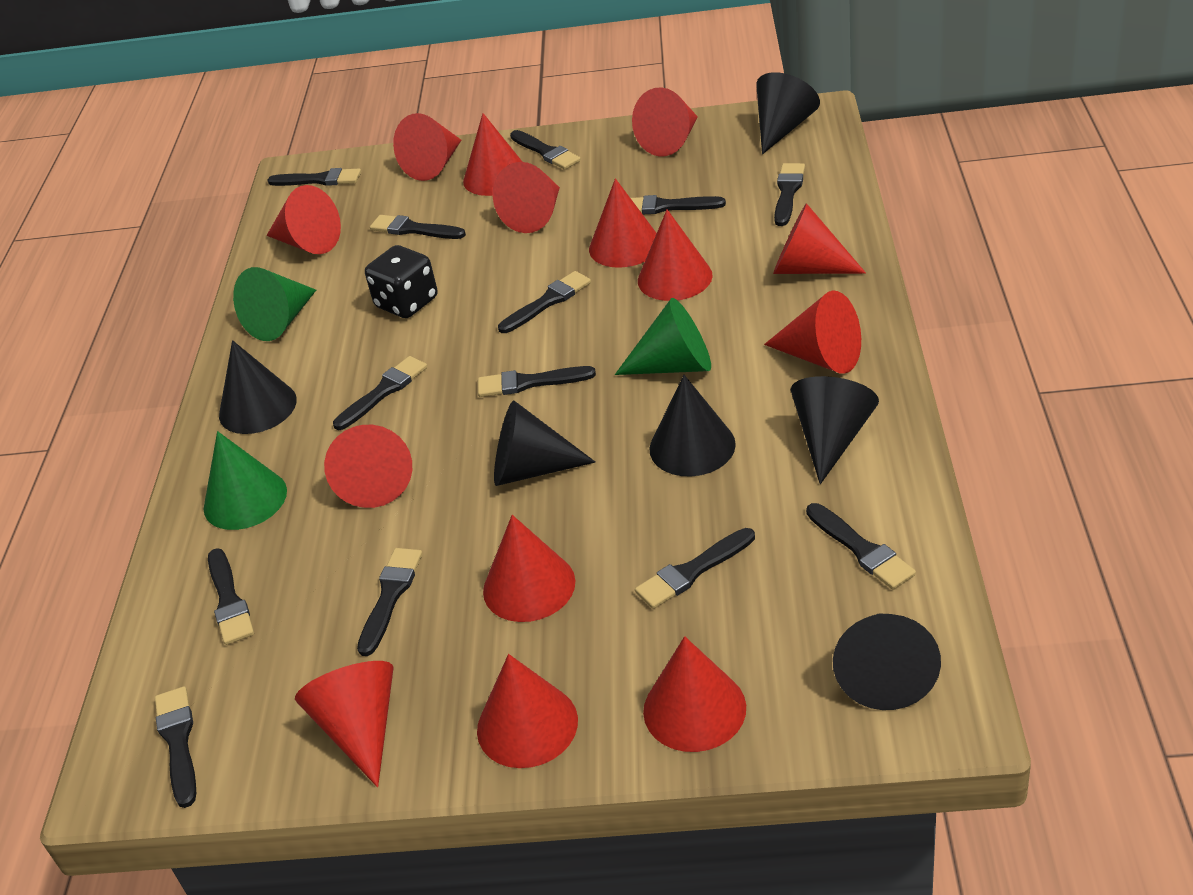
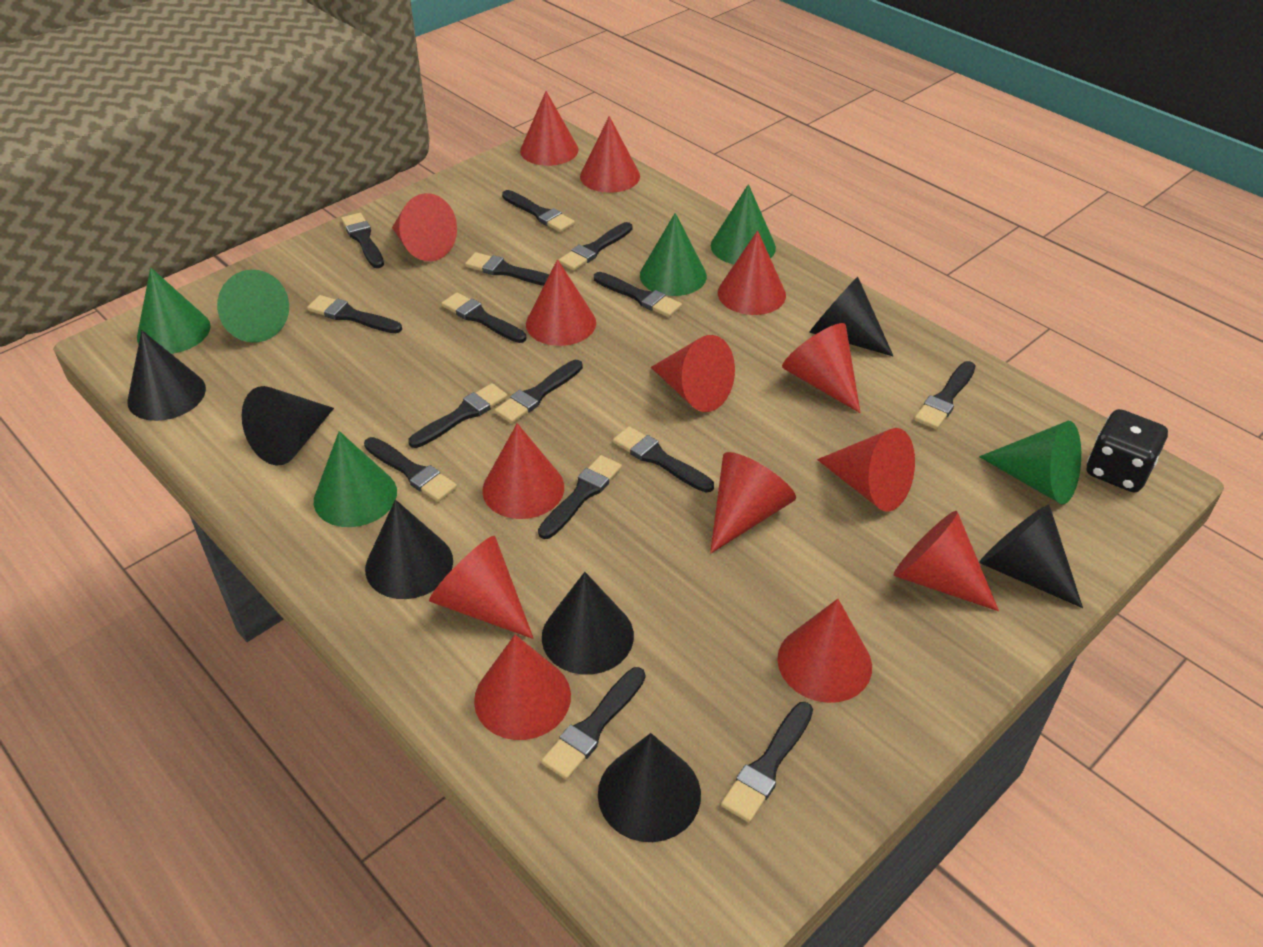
black brush: [155,686,196,808] [208,548,254,645] [267,168,361,186] [333,356,427,430] [357,548,423,656] [370,215,466,239] [478,366,596,397] [498,271,591,333] [510,130,581,170] [631,195,726,214] [635,528,755,609] [774,163,805,226] [806,503,916,590] = 13 -> [307,295,402,333] [341,213,384,268] [364,437,457,502] [408,383,508,448] [441,293,526,343] [465,252,549,286] [494,360,583,423] [502,190,575,232] [538,455,622,539] [541,667,645,780] [559,222,632,271] [594,272,682,317] [613,426,714,492] [721,702,813,823] [914,361,976,429] = 15
black cone: [219,340,297,434] [494,400,596,486] [649,375,736,476] [756,72,820,154] [791,376,879,484] [833,613,941,710] = 6 -> [127,330,206,421] [242,386,334,465] [365,499,453,599] [542,572,634,675] [598,733,701,842] [809,277,893,356] [979,505,1083,608] = 7
green cone: [204,431,287,530] [233,267,316,341] [615,298,711,375] = 3 -> [137,268,211,354] [217,270,289,342] [314,431,397,527] [640,213,707,296] [711,184,776,264] [979,421,1081,504] = 6

